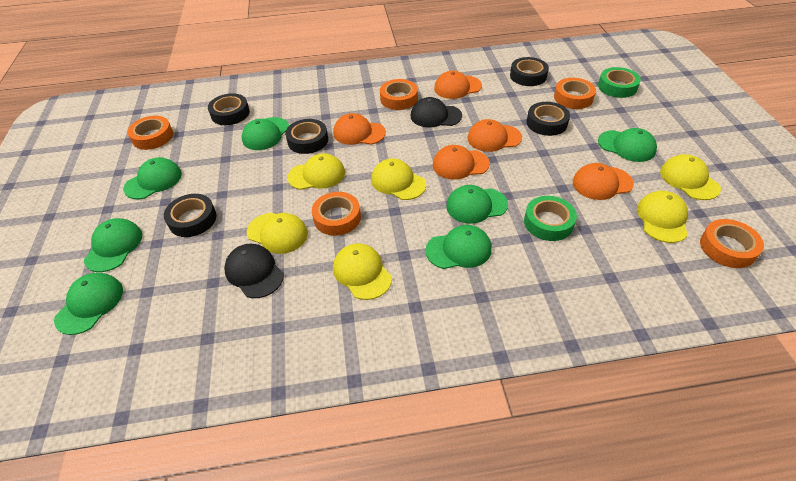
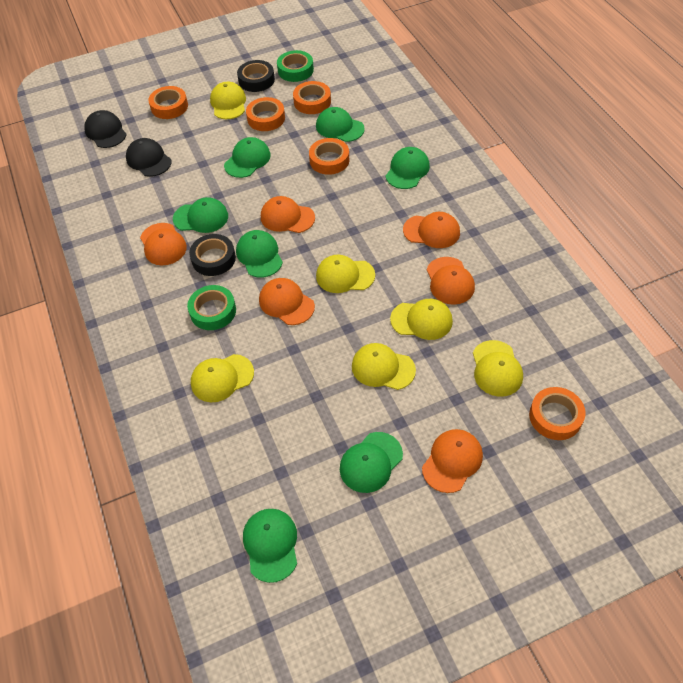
black tape: [164,194,217,237] [208,93,250,125] [285,119,328,154] [510,57,549,86] [527,102,570,136] = 5 -> [189,234,236,276] [237,60,275,92] = 2
orange cap: [333,113,386,145] [433,145,490,180] [434,71,482,99] [467,119,522,152] [573,163,634,200] = 5 -> [140,223,187,265] [259,278,315,325] [261,196,315,233] [403,212,460,248] [422,429,483,493] [427,257,475,305] = 6

